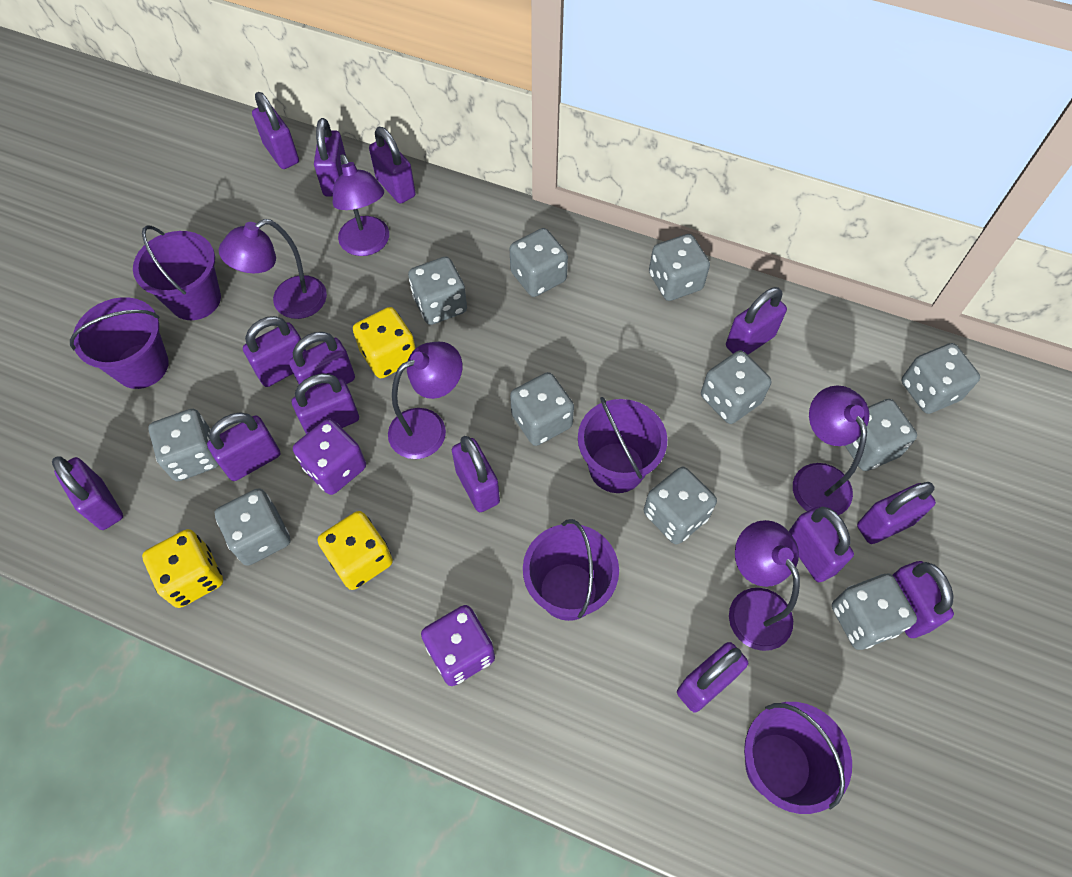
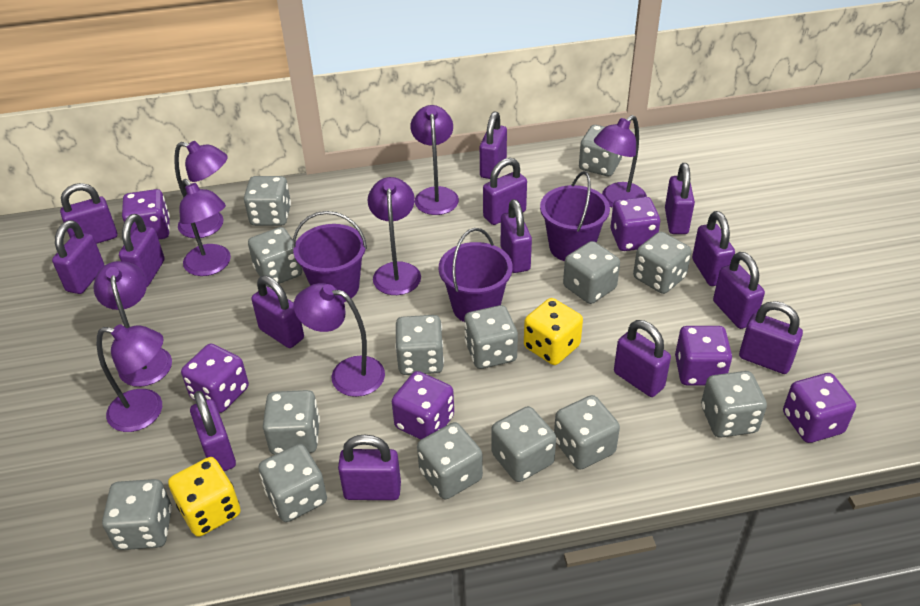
grey dice: [148,409,219,481] [215,488,290,566] [408,257,467,325] [510,228,568,297] [510,372,574,446] [644,467,717,544] [649,234,710,301] [701,350,771,424] [832,573,917,650] [845,399,917,471] [902,343,980,414] = 11 -> [102,479,172,550] [244,176,291,226] [248,227,302,287] [258,444,327,522] [263,390,320,455] [395,315,444,375] [417,422,483,499] [464,305,518,369] [491,406,556,482] [554,395,620,470] [563,241,620,304] [579,125,622,176] [633,232,691,294] [701,371,767,438] = 14
purple bucket: [70,297,169,389] [133,225,221,320] [523,519,619,621] [578,397,667,493] [744,702,852,814] = 5 -> [293,211,367,302] [439,228,513,322] [540,171,610,261] = 3
purple dice: [293,418,366,495] [421,605,495,686] = 2 -> [122,189,170,239] [181,344,249,413] [392,371,454,440] [611,197,660,251] [675,326,732,385] [783,373,856,443] = 6
purple lamp: [219,219,327,319] [333,154,389,256] [388,342,462,459] [729,520,800,651] [793,386,870,515] = 5 -> [94,261,172,387] [97,324,164,432] [174,141,228,238] [180,179,231,276] [293,283,385,397] [368,177,421,295] [410,105,459,215] [594,115,647,208] = 8
yellow dice: [142,529,223,608] [318,511,393,590] [353,307,416,378] = 3 -> [168,457,241,537] [524,298,583,365] = 2

